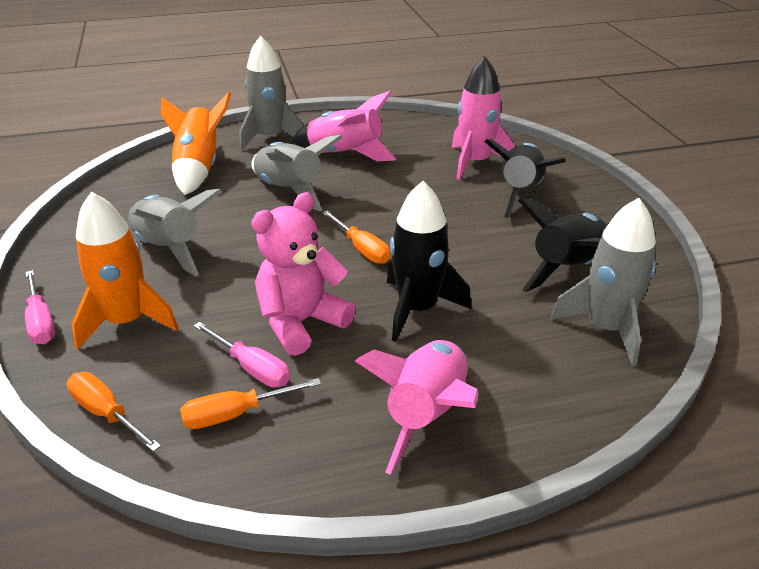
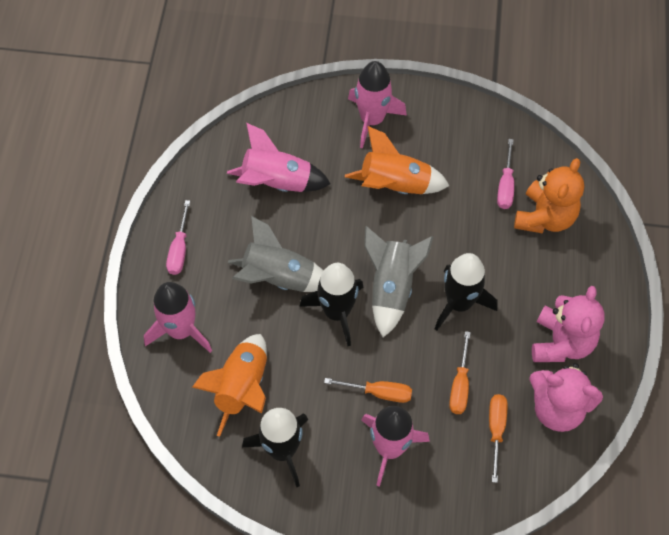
grey rocket: [128,189,222,277] [239,36,303,150] [252,135,343,211] [550,198,656,366] = 4 -> [228,216,324,292] [364,226,433,337] = 2
orange teddy bear: none = 0 -> [514,158,584,233] = 1
pink rocket: [292,91,397,161] [355,340,479,475] [452,56,515,180] = 3 -> [144,282,212,353] [227,123,331,192] [348,61,407,149] [361,406,430,487] = 4
pink teddy bear: [252,192,356,356] = 1 -> [529,363,603,432] [532,286,605,362] = 2

